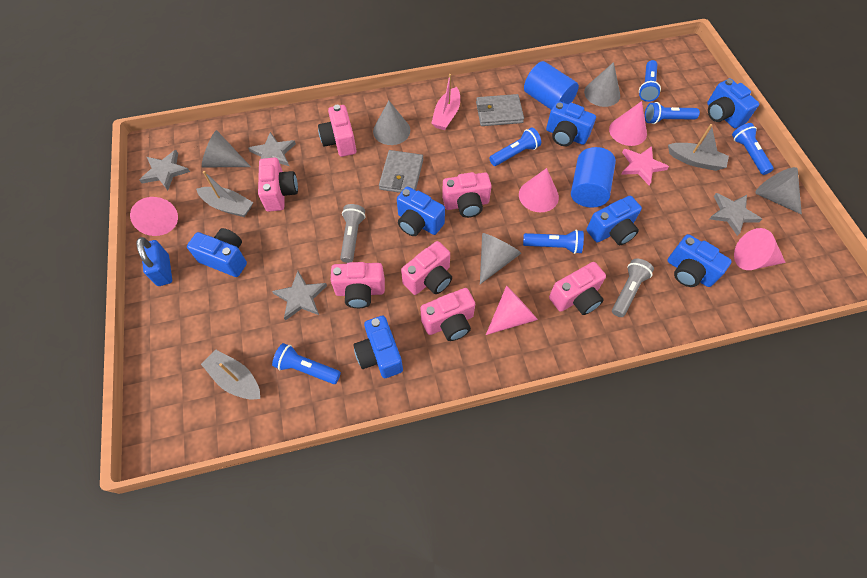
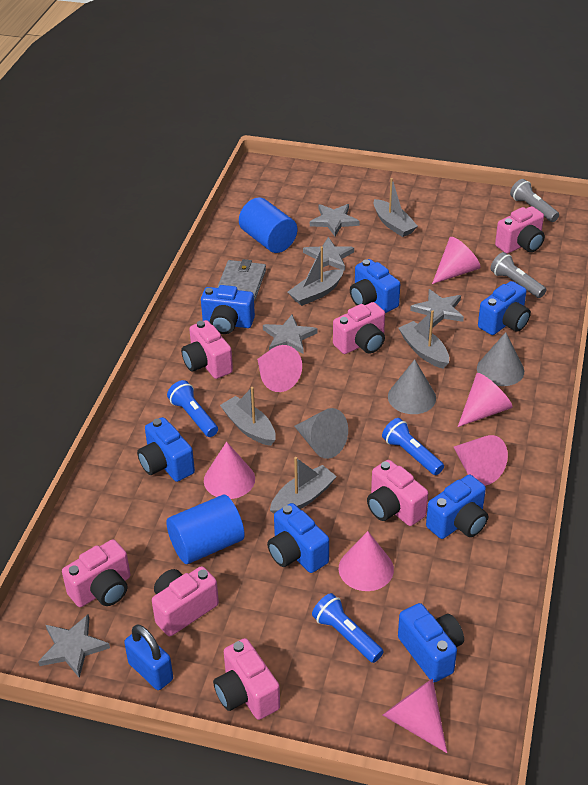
blue flashlight: [272,343,341,384] [489,128,541,166] [523,230,584,254] [639,60,661,102] [645,102,700,124] [732,123,774,175] = 6 -> [167,380,218,437] [312,593,383,663] [382,418,444,475] = 3
grey boat: [196,171,253,217] [201,349,260,400] [668,124,729,171] = 3 -> [220,387,276,446] [270,457,337,514] [288,246,344,306] [374,178,418,237] [398,310,449,369] = 5
grey cone: [202,130,251,167] [373,101,410,145] [480,233,521,284] [584,62,620,107] [755,167,802,215] = 5 -> [294,408,348,459] [388,359,436,414] [477,332,524,386] = 3
grey star: [139,150,190,190] [248,132,296,166] [272,271,327,321] [709,193,762,236] = 4 -> [38,614,110,678] [263,314,317,354] [303,237,354,271] [310,204,360,236] [410,289,464,328] = 5
grey wallet: [379,150,423,193] [476,94,524,126] = 2 -> [217,259,266,301] = 1
pink boat: [431,74,460,130] = 1 -> none = 0
pink cone: [130,197,178,236] [486,285,538,335] [519,168,559,212] [609,101,647,146] [734,228,786,270] = 5 -> [204,442,255,499] [257,345,302,392] [339,531,394,591] [383,678,447,753] [432,237,481,284] [454,435,508,486] [458,373,512,427] = 7
pink star: [621,146,669,186] = 1 -> none = 0

